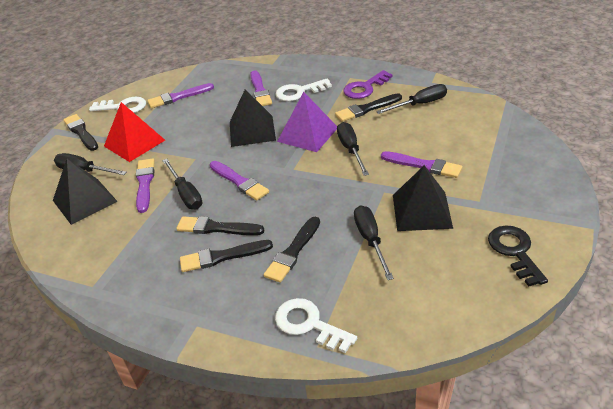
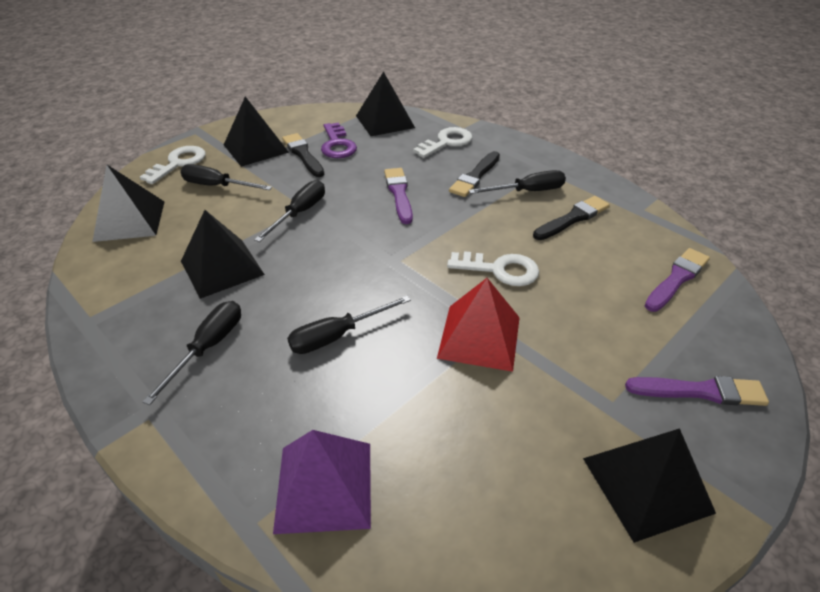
black brush: [63,114,98,151] [176,216,265,235] [180,240,273,272] [264,217,320,283] [335,93,402,122] = 5 -> [282,133,325,177] [449,151,500,197] [533,196,610,240] = 3
black key: [488,225,548,287] = 1 -> none = 0
black pyramid: [53,159,118,225] [230,89,276,147] [393,165,453,231] = 3 -> [92,164,164,242] [181,210,265,299] [224,97,289,167] [356,71,415,136] [583,428,716,543] = 5
purple brush: [136,158,155,213] [147,83,214,108] [210,161,269,201] [250,70,272,106] [381,151,462,178] = 5 -> [384,168,413,224] [625,376,769,406] [645,248,710,312] = 3

